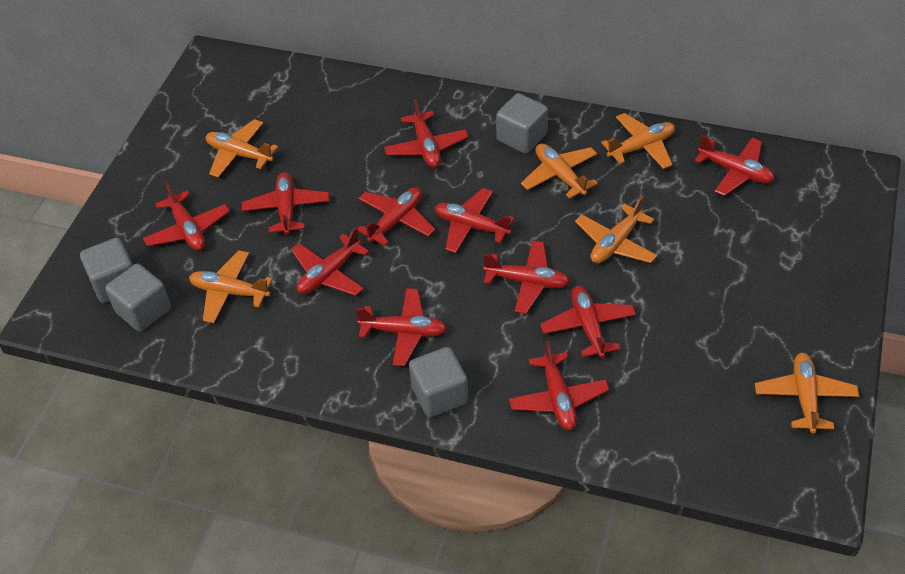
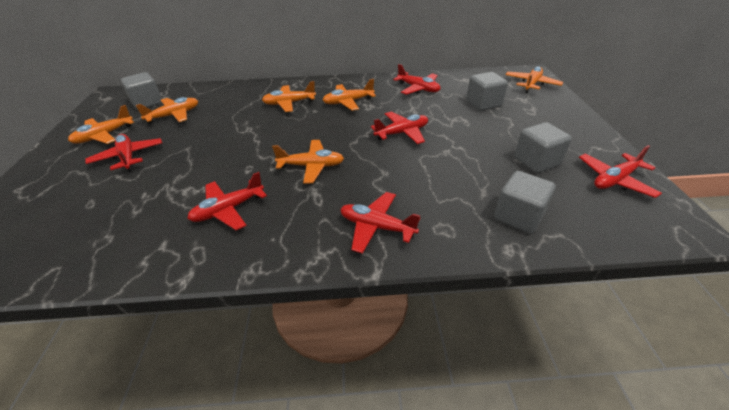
red plane: [143,182,230,251] [242,172,330,236] [291,227,369,296] [356,288,447,366] [358,188,435,246] [384,99,469,168] [434,188,515,253] [483,241,570,314] [509,340,609,430] [540,286,636,358] [695,135,774,196] = 11 -> [85,134,162,172] [187,172,267,230] [340,192,420,254] [371,111,428,144] [393,64,440,95] [579,145,662,198] = 6

